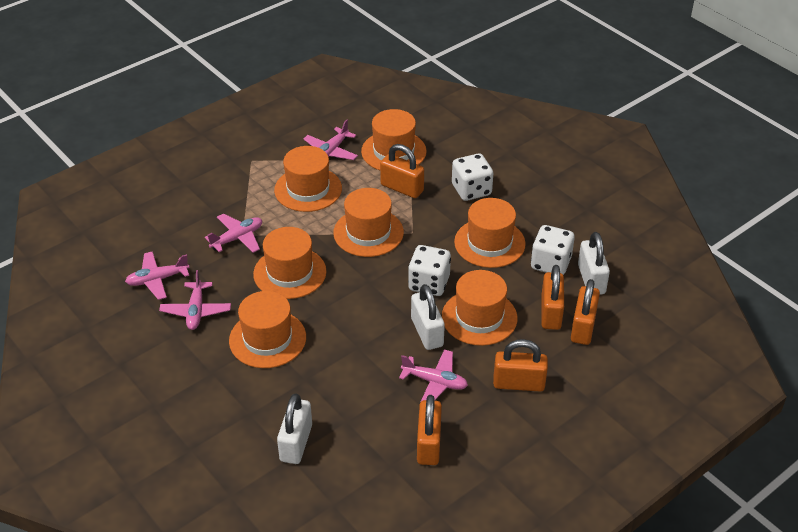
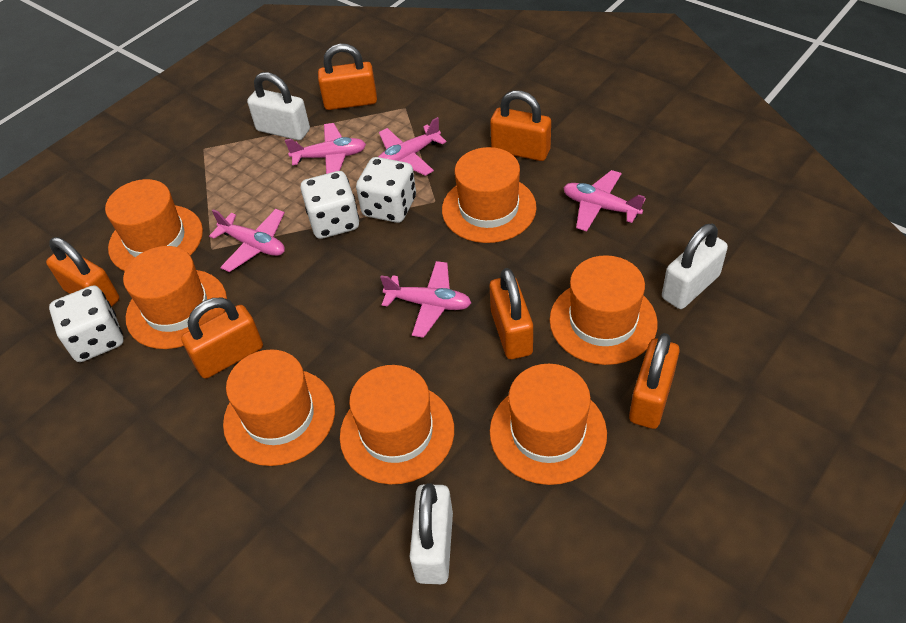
orange padlock: [380,144,424,198] [417,395,442,465] [493,339,548,391] [541,265,564,330] [571,279,600,345] = 5 -> [46,237,119,307] [181,298,263,379] [318,44,377,110] [490,91,551,161] [490,268,533,359] [629,333,680,429] = 6

